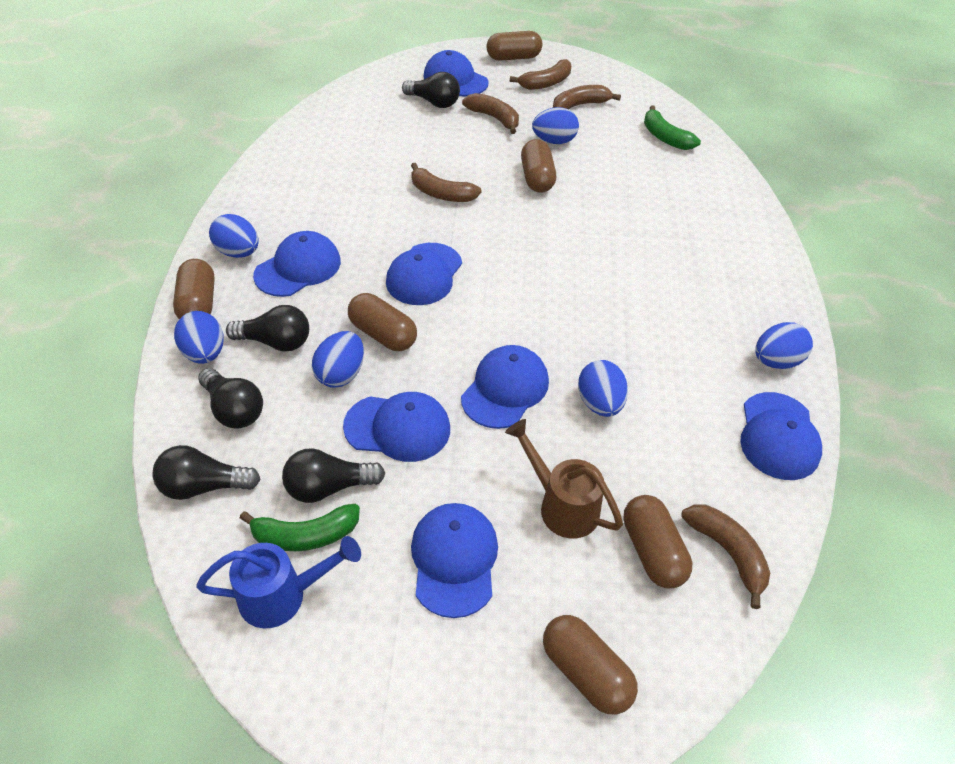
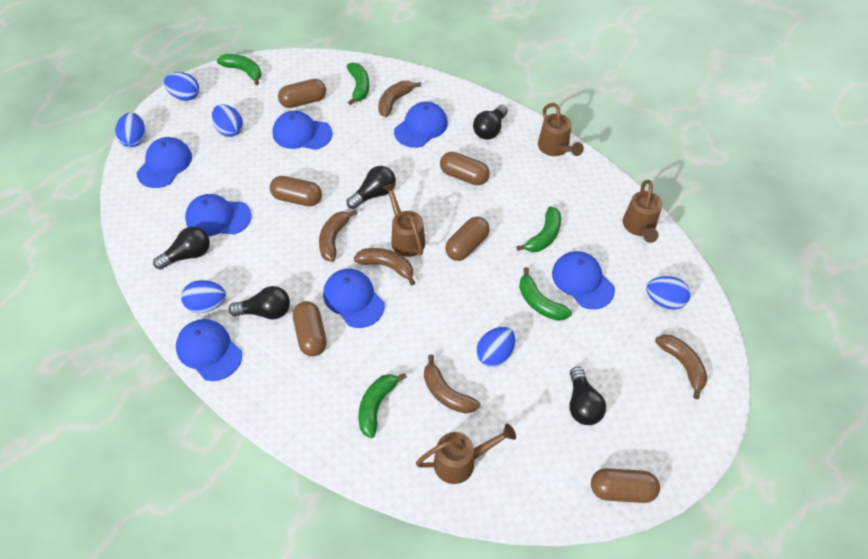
blue watering can: [196,536,361,628] = 1 -> none = 0
brown watering can: [505,419,623,539] = 1 -> [382,183,425,257] [416,424,516,484] [538,103,584,156] [623,180,662,243] = 4
green banana: [240,504,360,551] [644,105,701,150] = 2 -> [217,54,261,85] [347,63,369,105] [358,373,407,438] [517,206,561,252] [519,267,572,321] = 5

